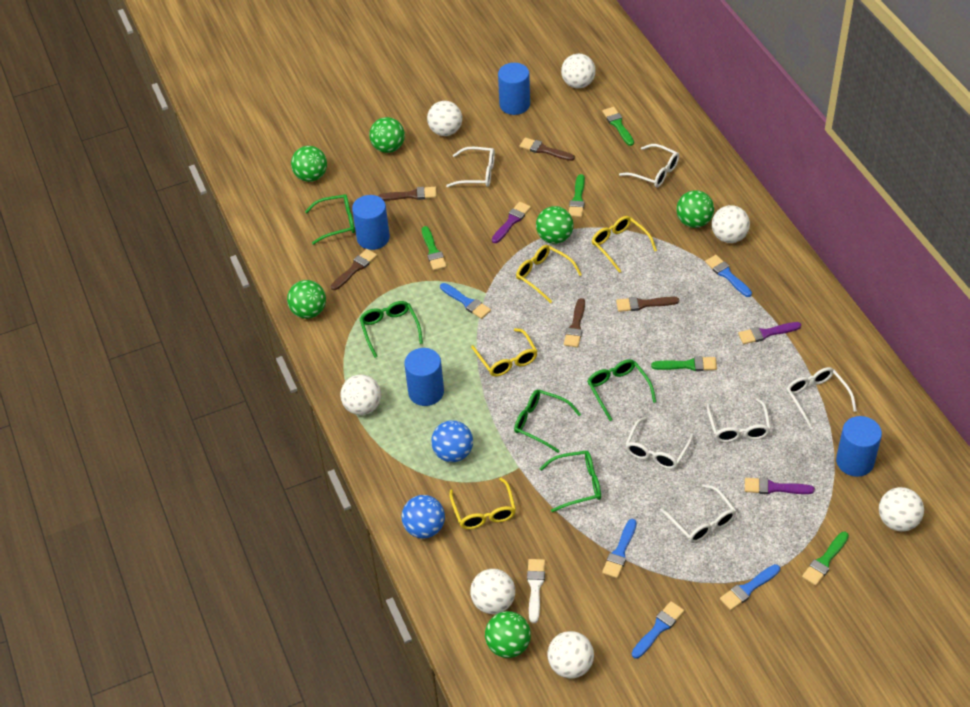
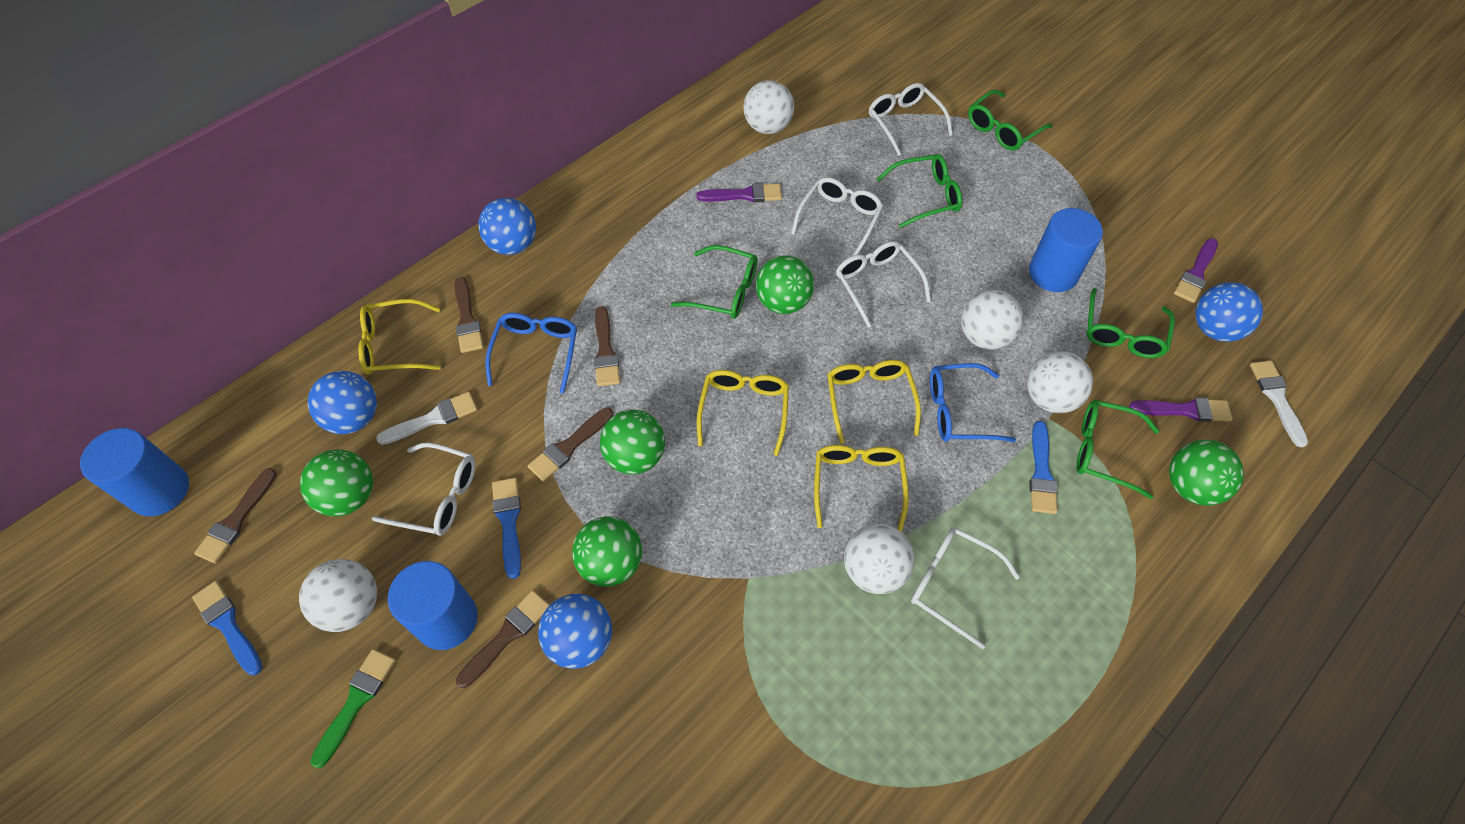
blue ball: [402,495,445,539] [431,420,473,462] = 2 -> [308,371,377,434] [478,198,536,255] [538,594,612,669] [1195,282,1263,342] = 4
blue brush: [440,283,491,319] [602,519,637,578] [632,601,684,659] [705,255,752,297] [720,564,780,610] = 5 -> [192,581,262,676] [492,478,521,579] [1029,421,1058,514] = 3
blue cylinder: [352,195,390,250] [404,348,444,406] [498,63,530,115] [836,416,882,477] = 4 -> [80,428,189,516] [388,561,478,650] [1029,208,1103,292] = 3
blue glasses: none = 0 -> [485,313,577,394] [930,363,1016,442] = 2
green ball: [287,280,326,319] [291,146,327,182] [369,117,405,153] [485,611,531,658] [536,206,574,244] [676,190,714,228] = 6 -> [300,450,373,517] [572,516,642,587] [600,409,665,475] [756,256,814,314] [1169,440,1244,506] = 5
green brush: [422,226,447,271] [569,174,585,217] [602,107,634,146] [651,356,717,371] [802,532,849,586] = 5 -> [311,649,396,768] = 1
white ball: [340,375,381,415] [427,101,462,136] [470,569,515,614] [547,631,594,679] [561,54,596,88] [712,205,750,243] [879,487,924,532] = 7 -> [299,559,377,632] [743,80,794,134] [844,524,914,594] [961,290,1023,349] [1027,351,1093,413] = 5
white brush: [527,559,545,623] = 1 -> [376,392,477,445] [1250,360,1308,448] = 2
white glasses: [446,147,495,187] [619,144,679,187] [625,417,694,469] [660,484,736,543] [707,399,771,442] [786,367,857,429] = 6 -> [372,443,476,536] [791,177,883,256] [836,241,931,328] [869,83,953,156] [911,527,1020,649] = 5

